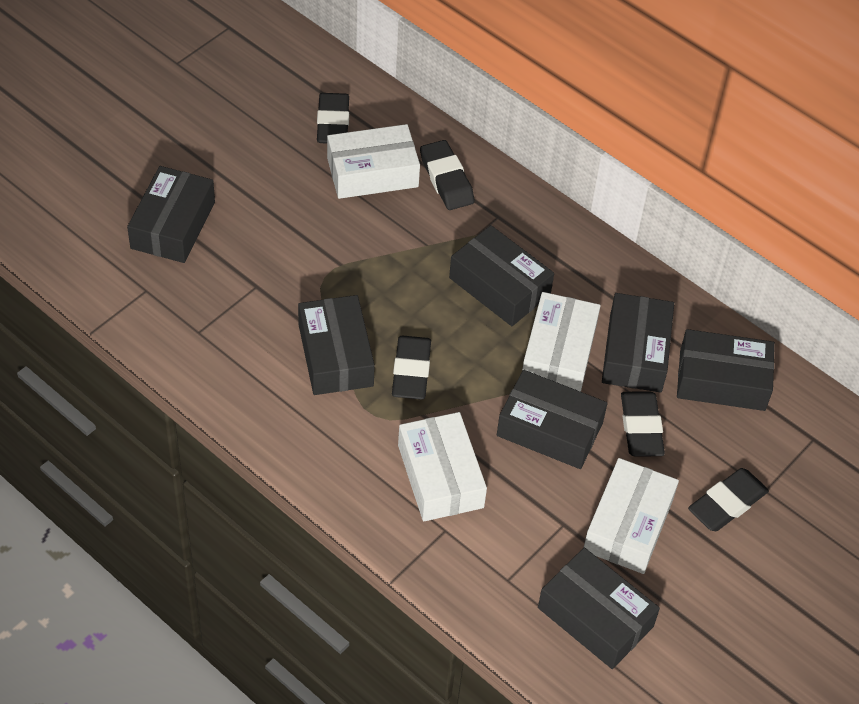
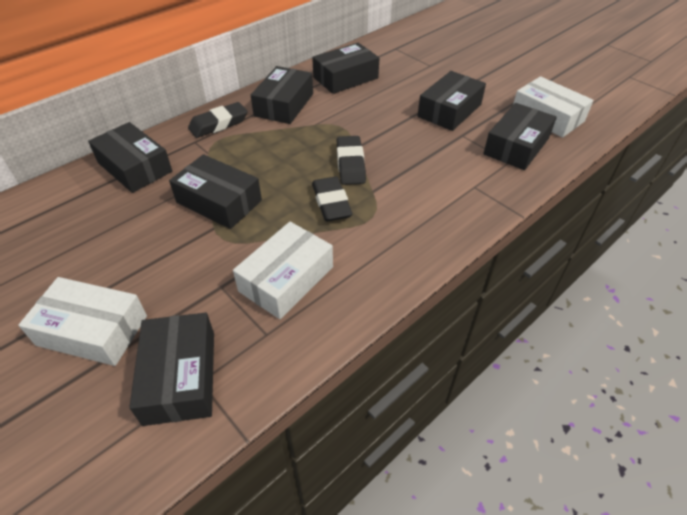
black eraser: [317,93,349,144] [392,335,431,400] [420,140,475,210] [621,391,665,457] [688,468,769,531] = 5 -> [188,102,247,138] [312,176,353,221] [337,136,366,185] = 3
white box: [327,124,420,199] [398,412,487,521] [522,292,601,392] [584,458,679,574] = 4 -> [18,277,147,366] [233,222,333,319] [513,76,594,138] = 3

